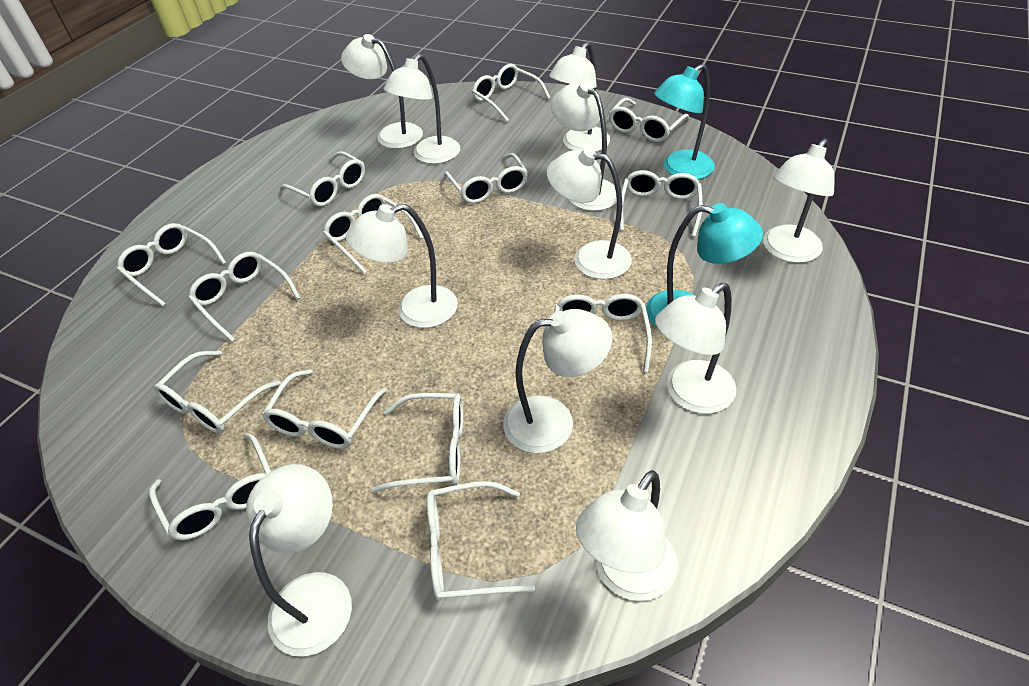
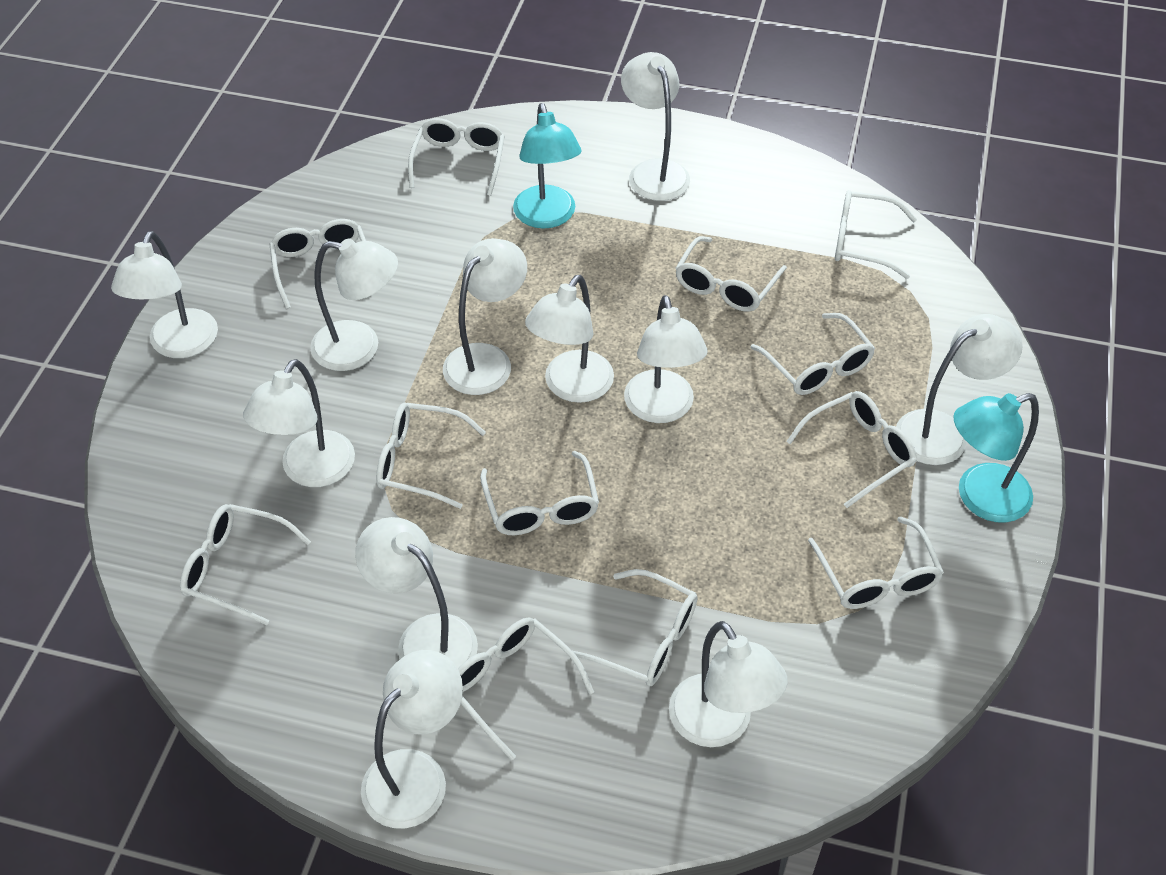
white glasses: [117,223,226,306] [149,433,271,540] [154,351,281,434] [188,252,300,342] [262,369,387,449] [280,151,365,207] [323,194,424,274] [371,393,463,493] [427,481,535,601] [444,153,528,204] [472,64,551,122] [554,294,652,372] [609,98,689,142] [620,170,703,237] = 14 -> [180,504,311,625] [270,219,366,309] [376,403,486,509] [408,118,505,196] [458,617,594,760] [480,451,599,535] [573,569,697,686] [675,236,787,312] [750,313,875,395] [786,391,917,508] [808,516,944,609] [835,190,917,279] = 12

